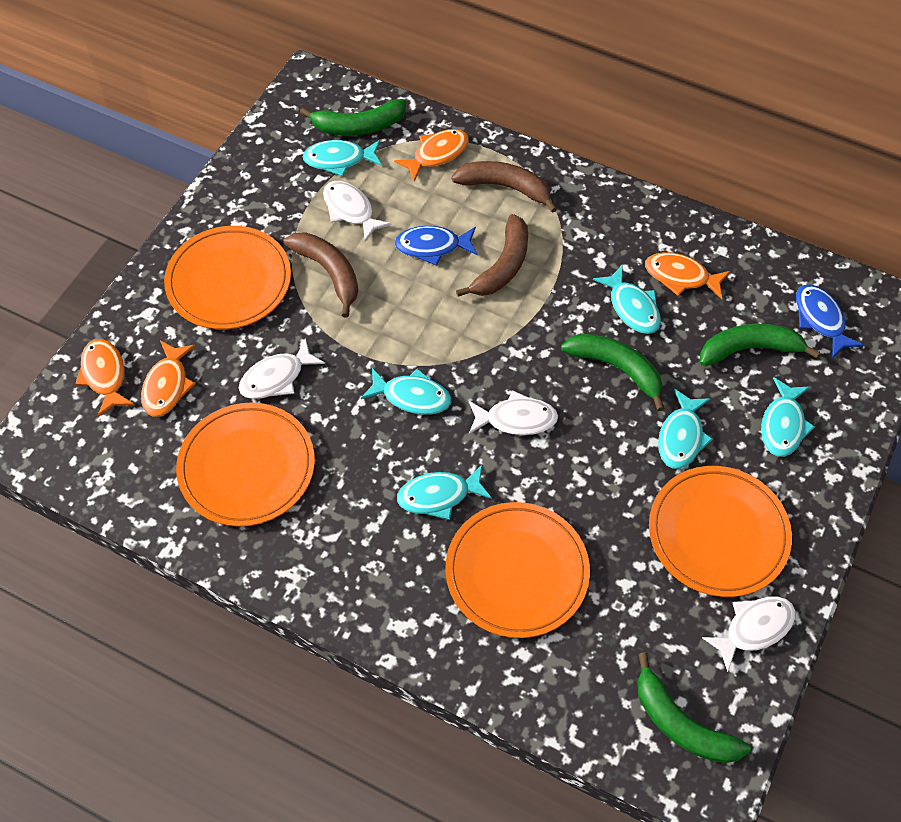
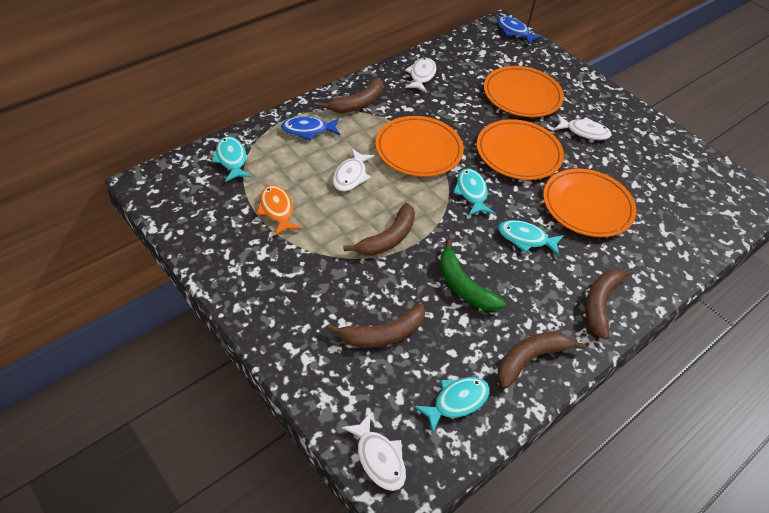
brown banana: [283,232,358,317] [452,161,557,213] [456,214,528,297] = 3 -> [318,78,383,113] [327,304,425,348] [344,203,415,256] [498,332,586,388] [585,269,634,340] = 5
green banana: [300,99,406,136] [561,334,665,411] [637,652,751,763] [700,324,820,366] = 4 -> [440,239,506,311] = 1
orange fish: [75,339,134,417] [141,340,195,417] [394,129,469,182] [645,252,730,299] = 4 -> [257,185,301,236] = 1
turquoise fish: [303,140,382,176] [361,368,451,415] [397,465,492,520] [593,266,661,334] [658,389,713,469] [761,377,815,457] = 6 -> [211,137,252,182] [414,377,490,433] [453,168,494,215] [498,220,564,255] = 4

